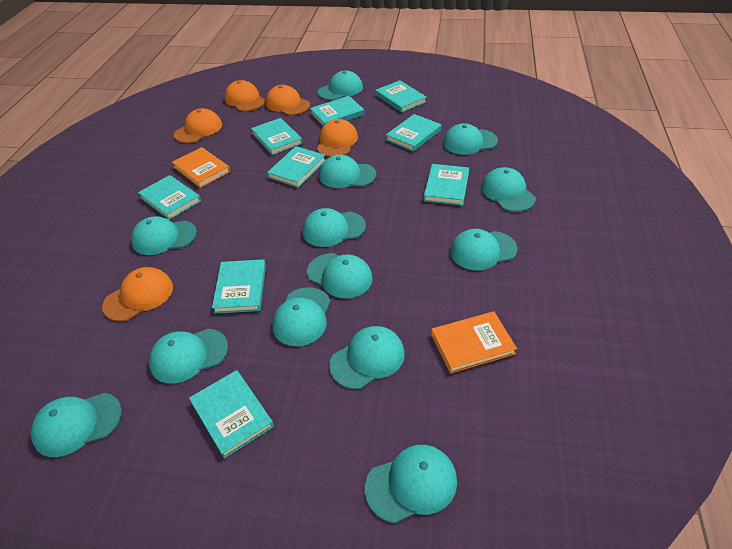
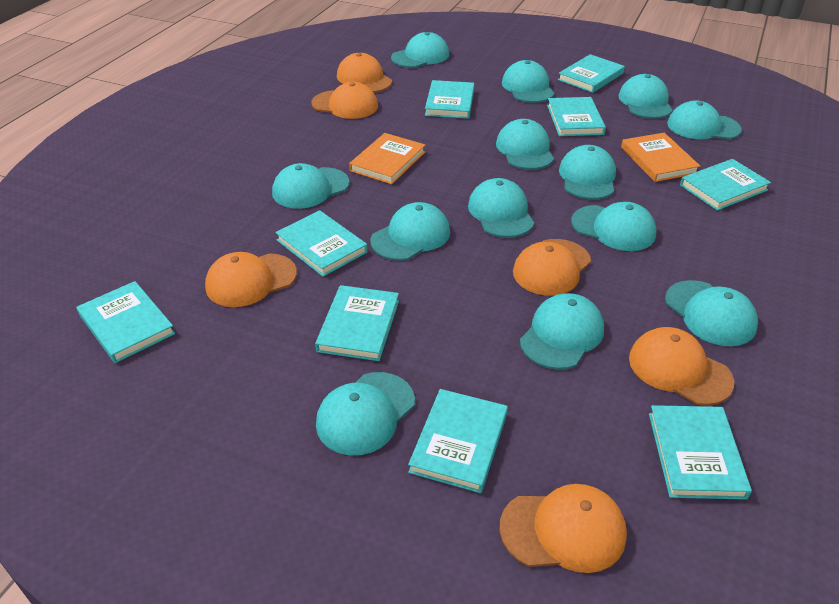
orange cap: [102,267,173,322] [174,108,222,143] [224,80,265,111] [266,85,310,115] [317,119,358,157] = 5 -> [205,252,297,307] [311,82,378,119] [337,53,392,93] [500,484,627,573] [513,239,591,296] [629,327,734,406] = 6

